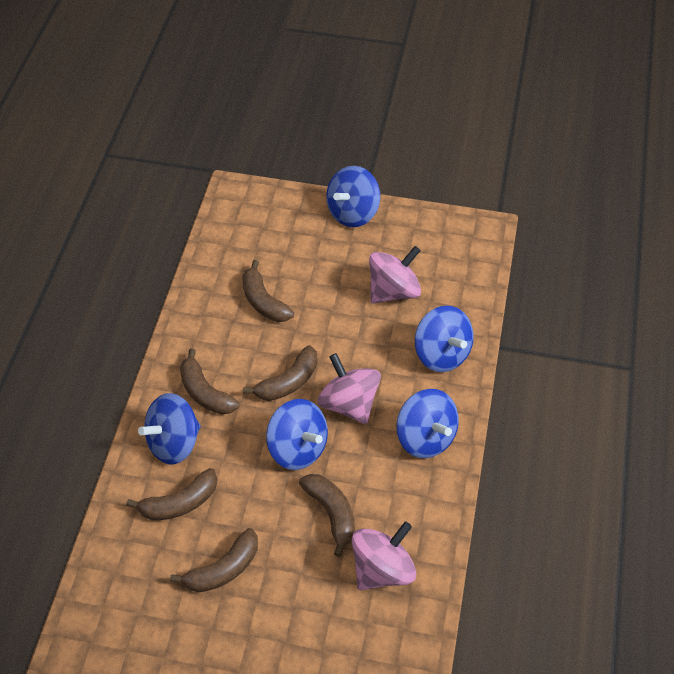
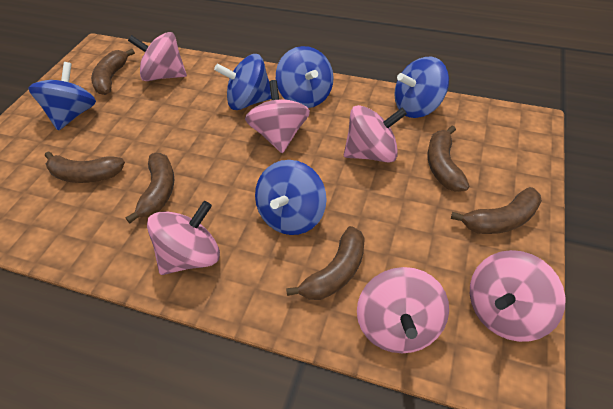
pink spinning top: [318,353,381,424] [352,521,416,590] [369,246,421,303] = 3 -> [128,32,187,81] [147,201,220,275] [245,80,310,153] [344,105,407,162] [357,267,449,353] [470,250,566,342] = 6

